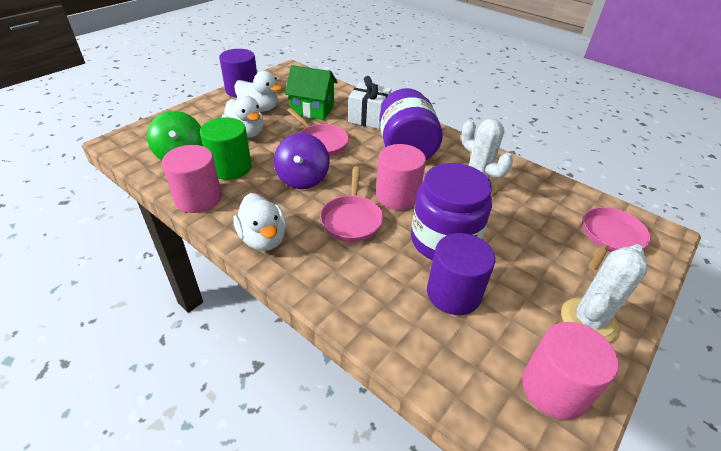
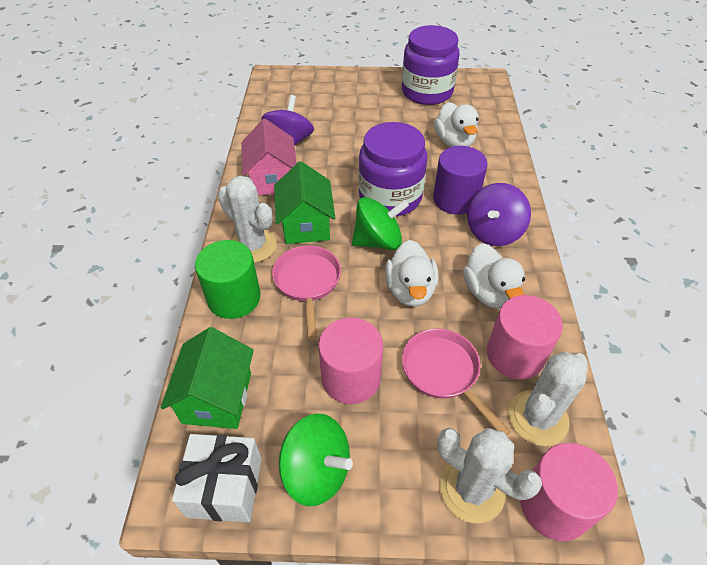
green house: [285,65,338,120] = 1 -> [161,327,254,429] [274,161,335,244] = 2
green spinning top: [147,111,203,160] = 1 -> [279,413,353,506] [352,197,409,250] = 2
pink house: none = 0 -> [241,119,297,196] = 1
pink pan: [287,108,349,156] [320,166,383,242] [583,207,651,271] = 3 -> [272,245,341,339] [402,328,511,435] = 2
purple cylinder: [219,49,257,98] [427,233,495,315] = 2 -> [433,146,488,215] = 1
purple spinning top: [274,133,329,189] = 1 -> [261,95,314,146] [467,183,531,246] = 2
white cactus: [461,119,513,196] [561,244,648,342] = 2 -> [218,175,277,263] [437,428,542,523] [508,352,588,446] = 3

